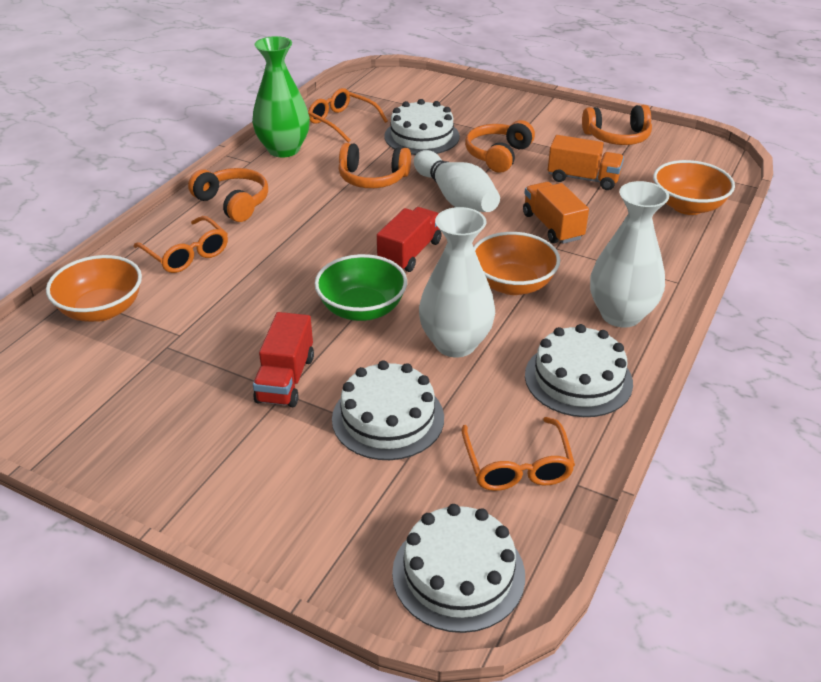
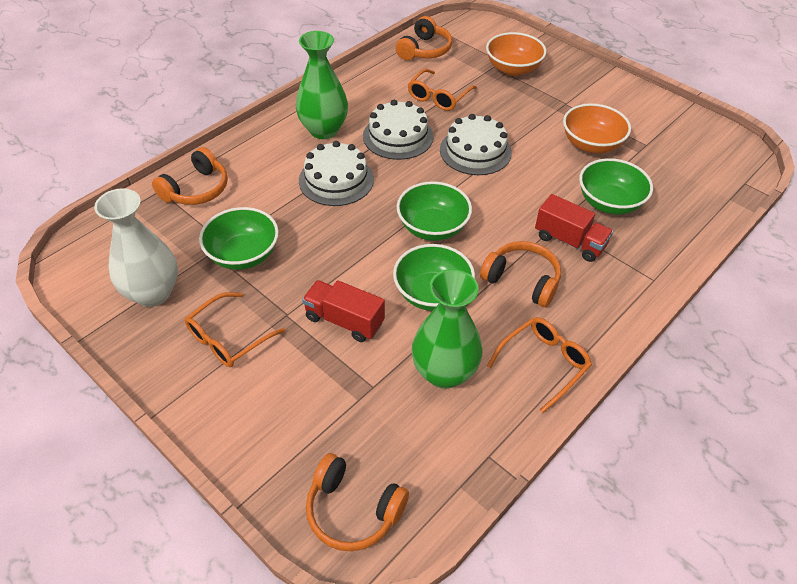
green bowl: [315,254,407,321] = 1 -> [199,207,279,270] [393,244,475,311] [396,181,472,241] [579,158,653,215] = 4
green vase: [252,36,310,158] = 1 -> [296,31,348,139] [412,269,482,389] = 2
orange bowl: [46,255,142,322] [474,232,560,295] [653,160,735,215] = 3 -> [486,32,547,76] [563,103,631,153] = 2
orange truck: [523,182,589,244] [548,135,624,190] = 2 -> none = 0
white bowling pin: [414,150,500,212] = 1 -> none = 0
white cake: [332,360,444,460] [384,99,460,155] [392,504,525,633] [525,324,633,417] = 4 -> [299,141,374,206] [363,100,434,160] [440,114,512,175] = 3
white vase: [419,207,495,357] [590,181,669,328] = 2 -> [94,188,178,307] = 1

